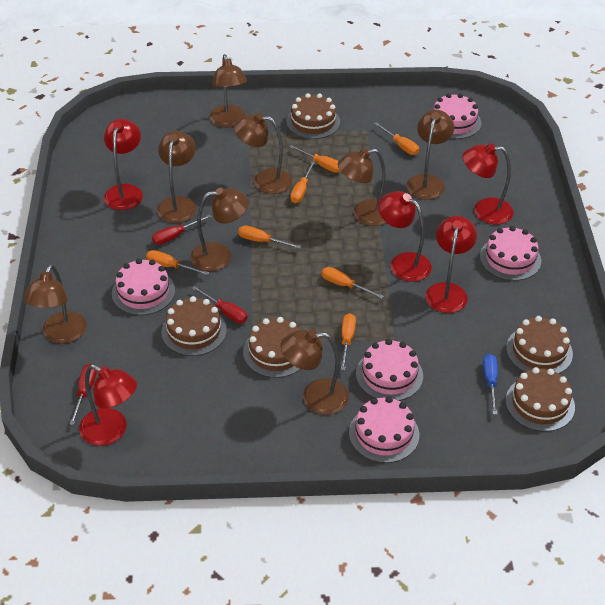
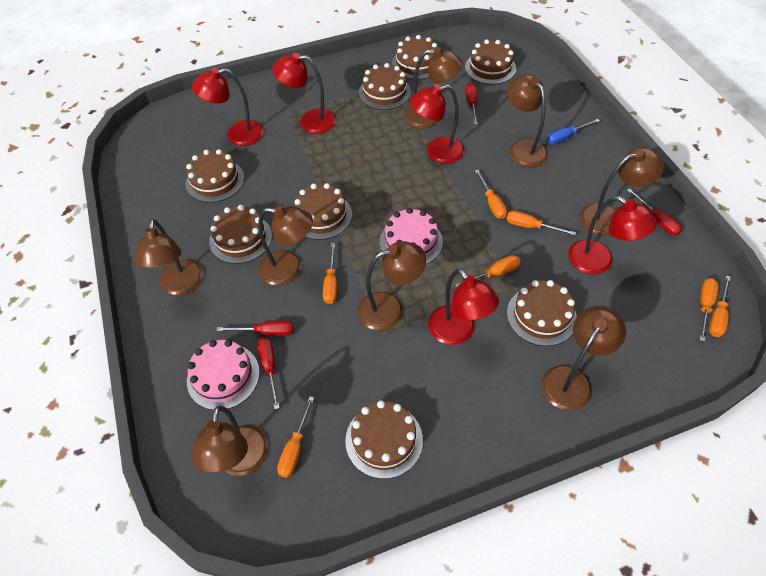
brown cake: [161,296,227,356] [243,317,301,378] [286,93,340,139] [506,316,573,374] [506,367,575,432] = 5 -> [186,149,244,203] [209,205,272,264] [294,183,352,240] [345,400,423,479] [359,63,411,110] [392,35,438,80] [465,39,516,84] [507,280,577,346] = 8
pink cake: [112,258,175,315] [349,396,419,463] [356,339,423,401] [433,93,481,139] [480,226,541,281] = 5 -> [187,340,260,410] [380,208,443,264] = 2
red screwdriver: [70,363,97,425] [152,214,211,245] [192,286,248,323] = 3 -> [217,320,293,336] [257,337,280,409] [465,83,478,125] [627,189,682,236] = 4

